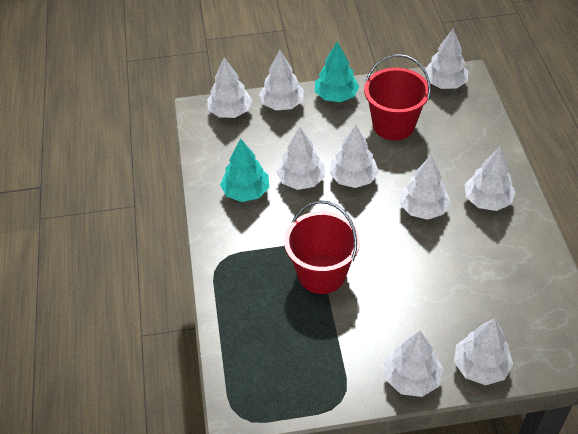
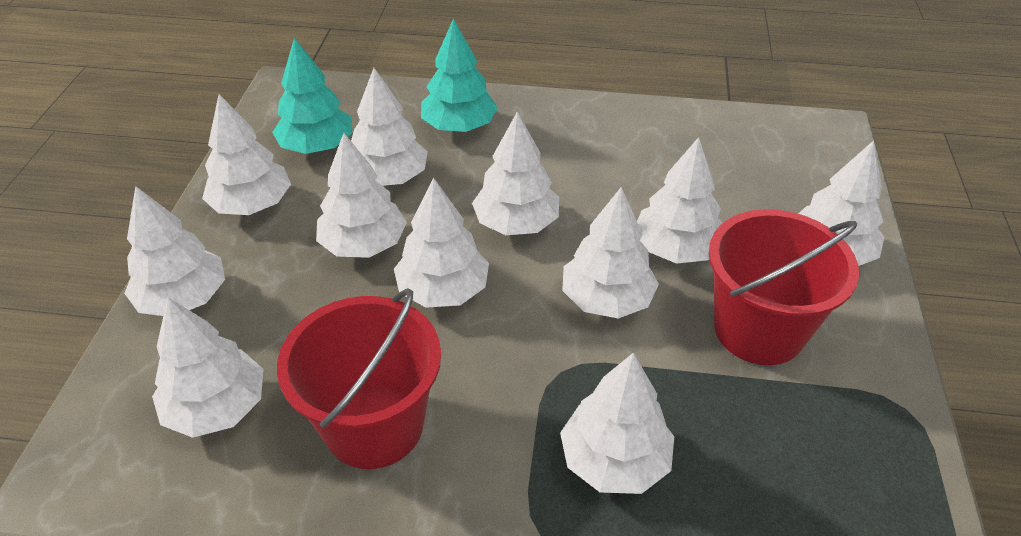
white tree: [207,57,252,118] [259,50,304,110] [276,127,325,190] [330,125,379,188] [384,330,443,397] [400,156,451,220] [424,29,468,89] [454,318,514,385] [465,147,516,211] = 9 -> [124,186,225,316] [152,298,263,438] [202,94,291,215] [316,133,407,258] [351,68,428,186] [394,178,489,308] [472,112,559,235] [560,353,674,494] [562,187,659,319] [637,137,722,264] [798,140,884,266] = 11

